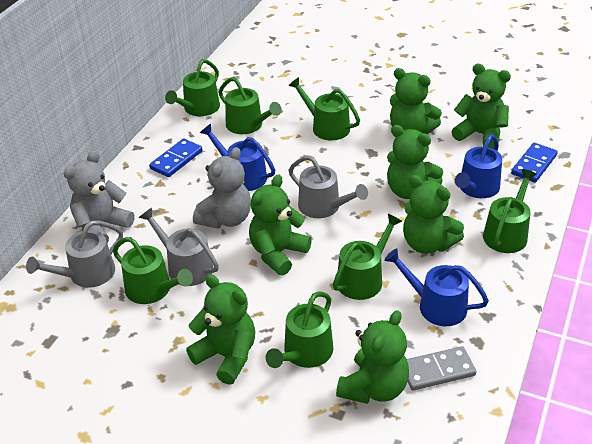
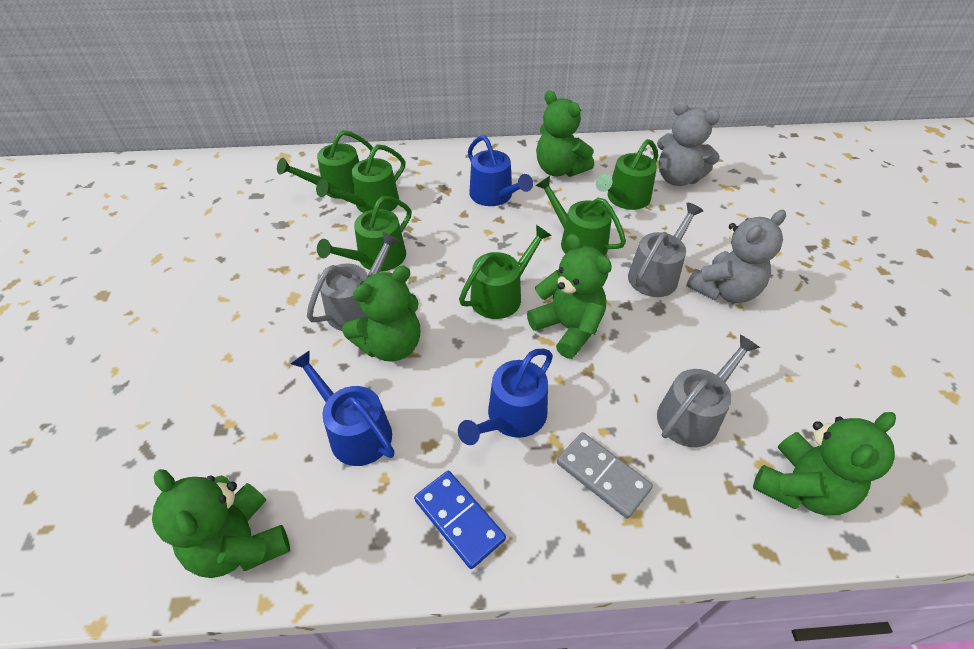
blue domino: [149,139,203,177] [511,143,558,183] = 2 -> [414,471,506,569] = 1
green teddy bear: [186,274,255,384] [249,174,312,275] [336,310,409,404] [387,125,443,199] [390,68,442,134] [403,175,464,254] [451,64,511,149] = 7 -> [152,469,290,578] [342,266,420,362] [527,234,612,359] [536,91,594,177] [753,412,896,515] = 5
green watering can: [113,237,193,304] [165,59,220,116] [219,77,282,134] [266,291,333,368] [288,77,360,141] [333,214,402,300] [483,169,537,253] = 7 -> [277,130,373,199] [316,144,405,213] [317,196,411,271] [459,225,552,319] [535,176,626,256] [596,139,658,210] = 6

